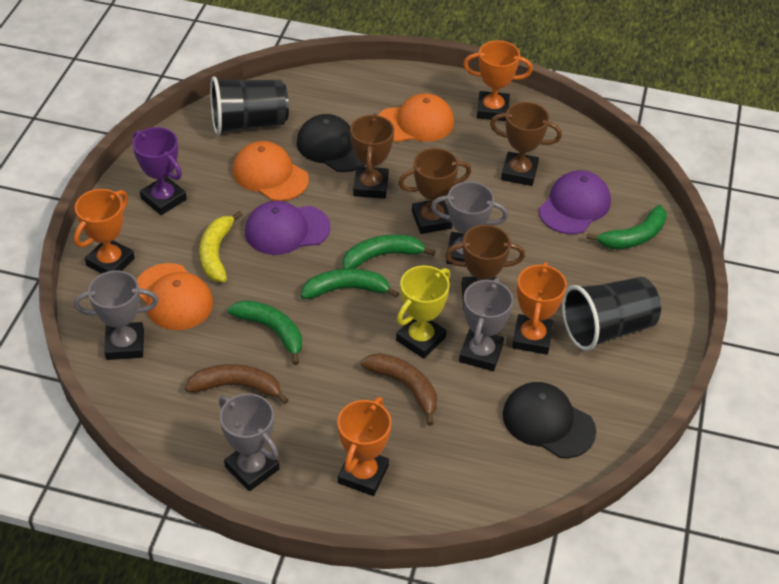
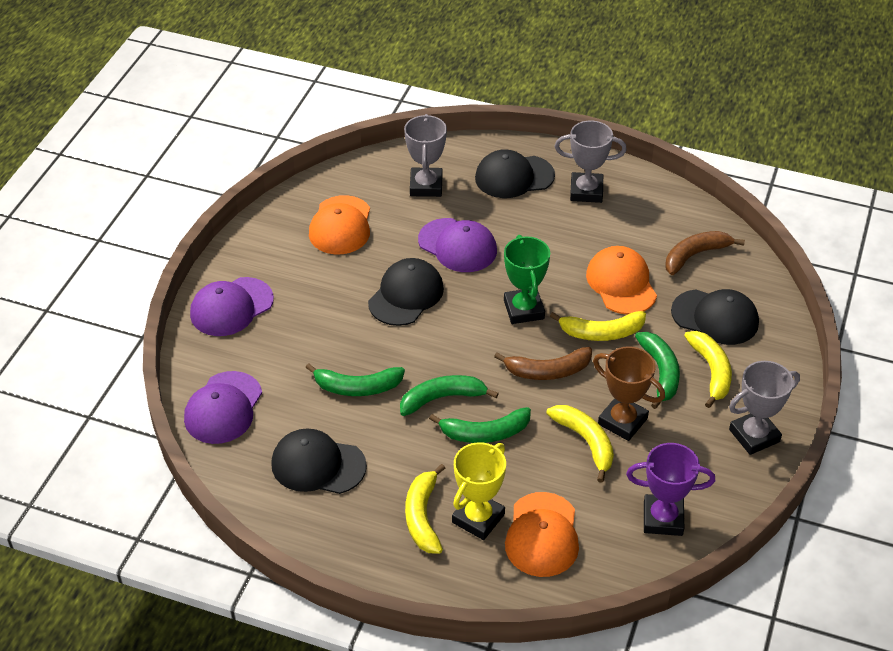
black cap: [297,114,365,172] [503,382,596,458] = 2 -> [271,429,367,494] [368,258,444,326] [475,149,555,198] [671,289,759,345] = 4
black cup: [210,76,289,135] [562,277,661,351] = 2 -> none = 0
brown trophy: [350,113,394,199] [398,148,471,234] [445,225,525,310] [490,102,562,186] = 4 -> [593,346,665,441] = 1
green trophy: none = 0 -> [504,235,550,324] = 1
grey trophy: [74,271,159,360] [219,393,280,491] [431,181,508,265] [459,278,513,371] = 4 -> [404,114,447,197] [555,120,627,203] [729,361,800,455] = 3
orange trophy: [74,189,135,274] [337,397,391,496] [463,40,533,121] [512,262,567,354] = 4 -> none = 0
purple cap: [245,201,331,255] [539,170,611,234] = 2 -> [184,371,262,444] [190,277,274,336] [418,218,497,272] = 3
yellow banana: [200,211,243,282] = 1 -> [405,464,445,554] [546,405,614,483] [550,311,646,341] [684,331,732,408] = 4

